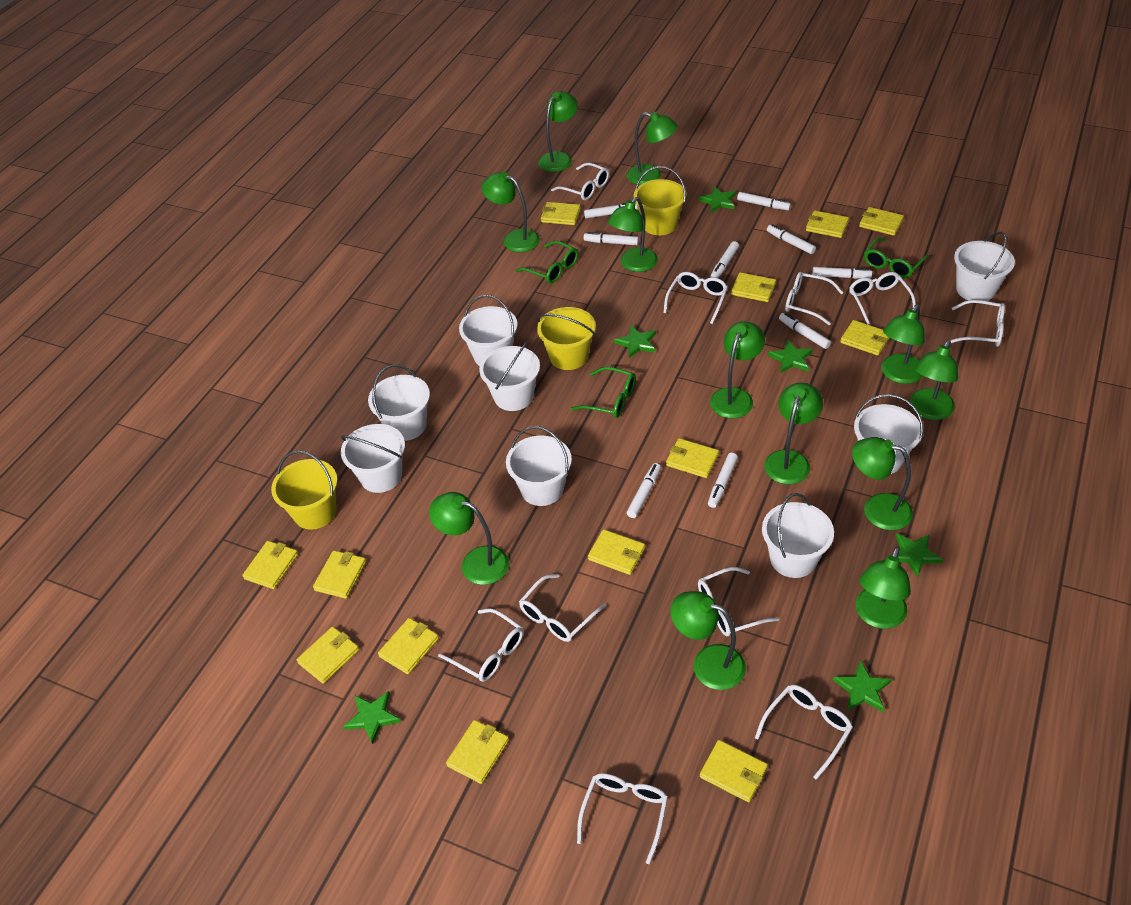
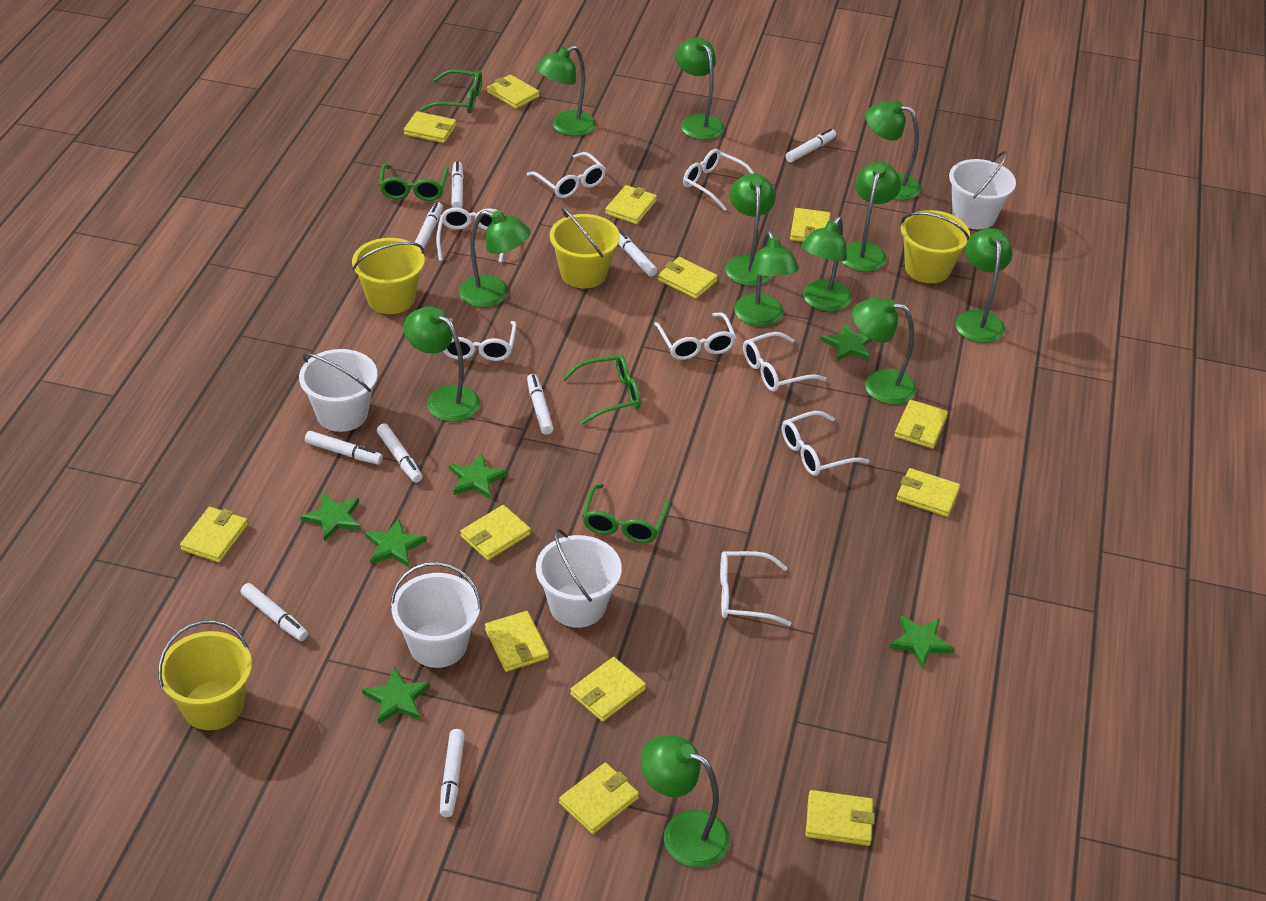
green glasses: [515,241,578,283] [571,367,636,418] [864,237,929,278] = 3 -> [379,164,449,201] [420,70,482,113] [562,354,641,425] [582,484,670,543] = 4
white bucket: [341,424,405,493] [368,365,430,441] [459,295,518,366] [479,341,540,411] [506,426,572,506] [762,493,834,578] [854,394,923,474] [954,232,1015,301] = 8 -> [299,349,378,432] [391,562,482,668] [536,529,622,628] [949,151,1016,229] = 4
white glasses: [438,608,523,682] [519,574,606,642] [551,163,609,200] [577,773,668,864] [663,272,728,324] [698,567,779,636] [755,685,853,780] [785,272,844,325] [849,272,916,325] [950,300,1005,347] = 10 -> [436,207,504,263] [443,318,517,361] [527,152,606,198] [654,312,736,360] [683,149,754,211] [720,551,791,626] [743,332,826,392] [782,411,869,476] = 8
yellow bucket: [271,450,338,530] [537,307,596,370] [634,166,686,235] = 3 -> [158,620,252,730] [352,238,425,314] [550,207,620,288] [901,210,970,283] = 4

